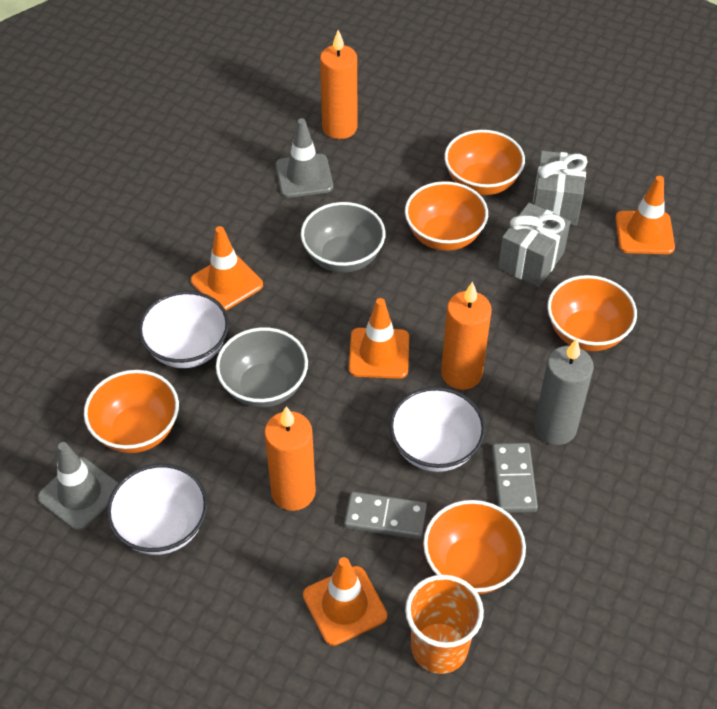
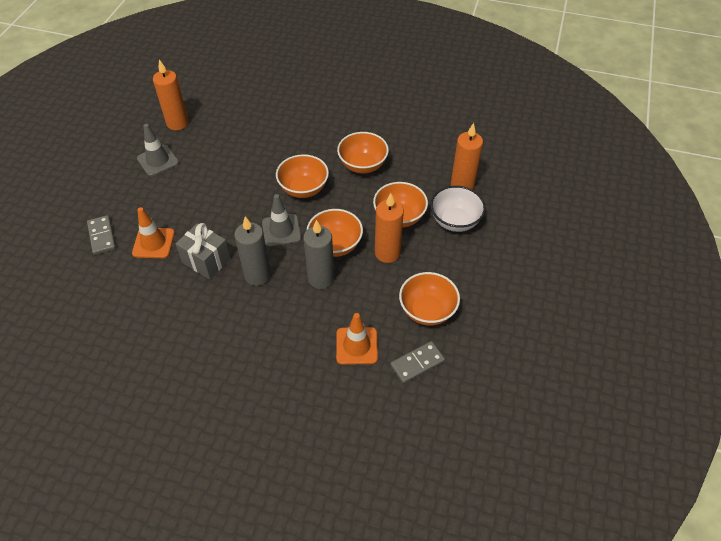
grey bowl: [216,327,308,407] [301,202,386,273] = 2 -> none = 0
grey candle: [534,338,594,445] = 1 -> [234,217,271,286] [303,220,334,289] = 2
grey gift: [498,203,571,287] [533,151,588,226] = 2 -> [176,223,231,280] = 1
orange cup: [405,574,484,674] = 1 -> none = 0
orange traffic cone: [191,226,263,310] [303,557,387,646] [349,298,409,379] [616,176,675,254] = 4 -> [132,207,175,258] [336,313,378,365] = 2
white bowl: [107,464,208,555] [138,291,229,368] [389,387,485,472] = 3 -> [430,186,486,232] = 1

